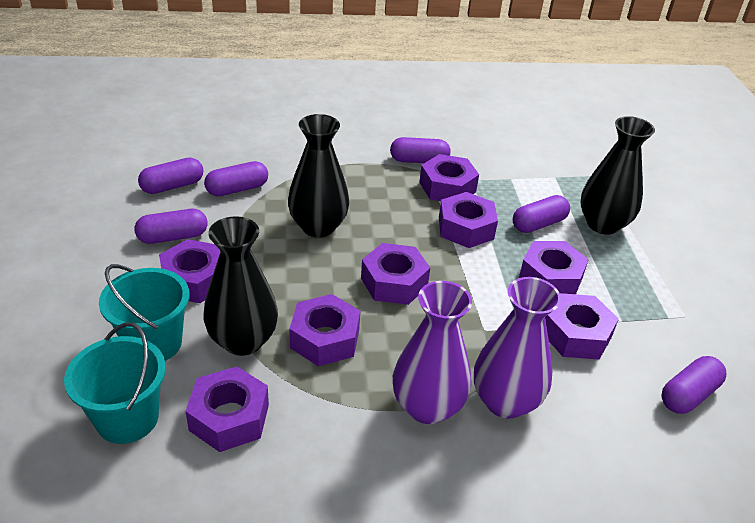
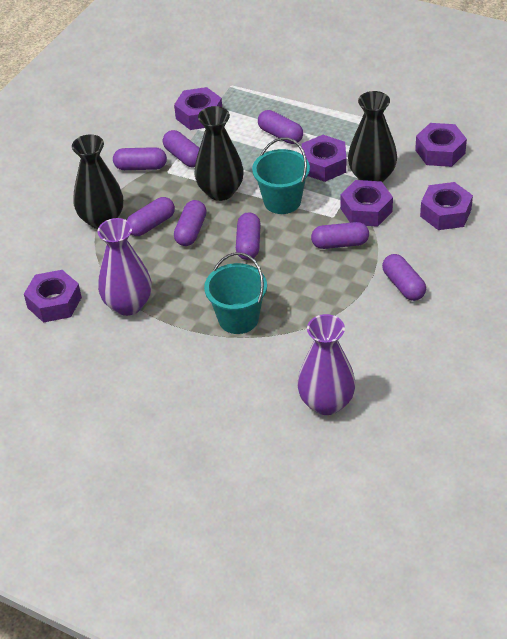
purple capsule: [135,209,207,244] [138,158,203,194] [204,161,268,196] [390,137,451,163] [513,195,570,233] [661,356,726,414] = 6 -> [113,147,167,170] [127,197,175,236] [163,130,200,167] [174,200,207,246] [236,212,261,260] [258,110,303,144] [311,222,369,249] [382,254,426,301] = 8
purple nut: [159,239,221,303] [185,366,269,452] [289,294,360,366] [361,243,430,305] [419,154,479,201] [439,192,498,248] [519,241,589,294] [545,293,619,360] = 8 -> [24,270,82,323] [174,87,222,130] [302,135,346,182] [341,180,393,227] [415,123,467,167] [420,182,473,230] = 6

